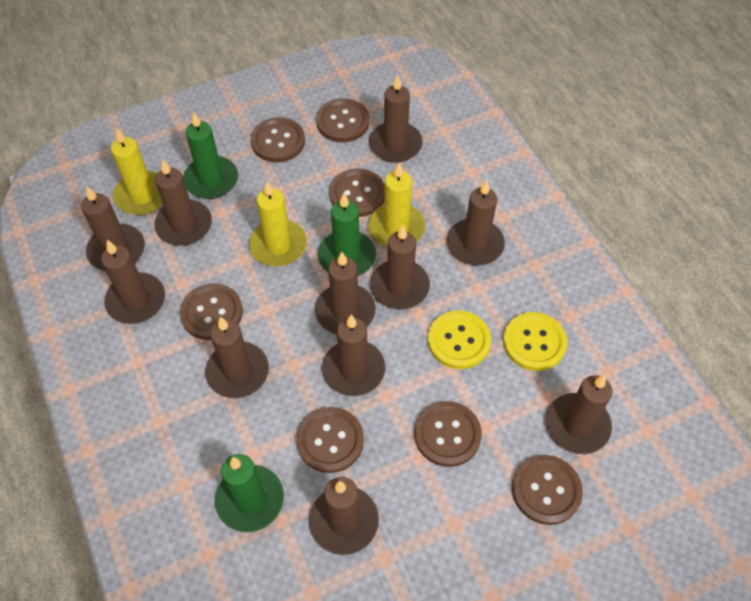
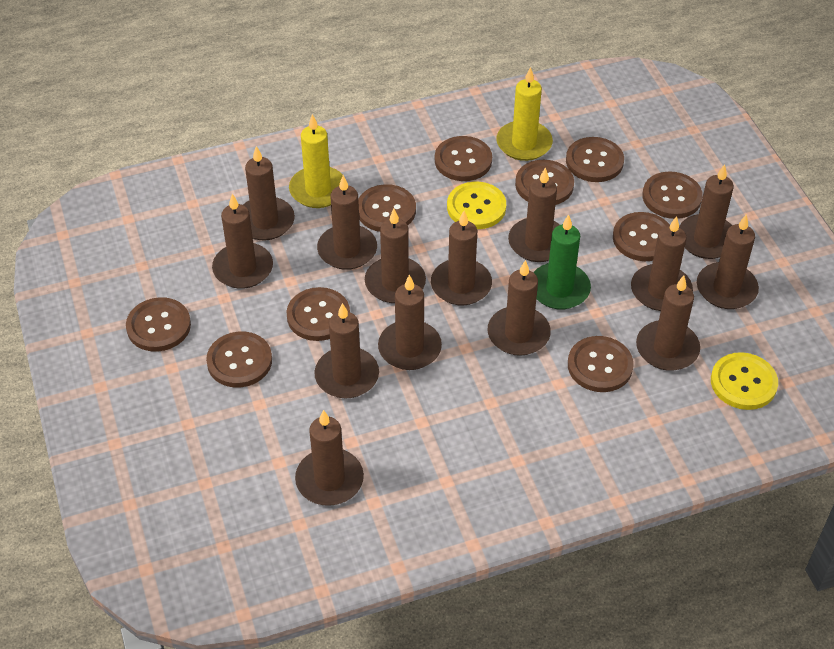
brown button: [180,283,243,340] [250,117,305,162] [296,407,364,473] [316,98,370,142] [329,168,385,217] [414,401,482,467] [512,455,583,525] = 7 -> [126,297,191,352] [206,332,272,388] [286,287,350,341] [358,184,416,232] [435,136,492,181] [515,160,574,205] [566,137,624,182] [568,336,634,392] [613,212,670,261] [642,171,703,219] = 10
brown candle: [81,186,145,271] [101,240,165,324] [154,159,212,246] [205,317,269,398] [309,477,379,555] [315,252,376,334] [322,315,385,396] [369,75,422,163] [370,225,430,309] [447,180,505,266] [546,375,613,454] = 11 -> [212,194,273,289] [243,146,295,240] [295,410,364,506] [314,303,379,398] [317,175,377,270] [365,209,426,303] [378,275,442,370] [431,211,492,305] [488,260,551,356] [508,167,560,262] [631,216,693,311] [636,276,700,371] [679,164,734,259] [697,214,759,309] = 14
green candle: [183,112,238,199] [215,454,284,532] [318,193,376,276] = 3 -> [533,214,591,310] = 1
yellow candle: [111,129,163,215] [249,181,307,266] [368,163,425,247] = 3 -> [289,114,343,208] [496,67,553,161] = 2

